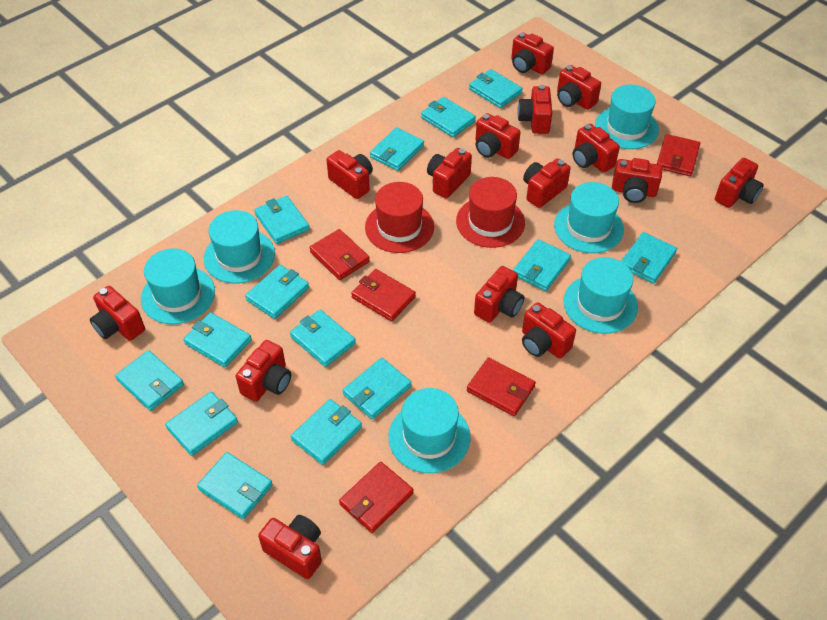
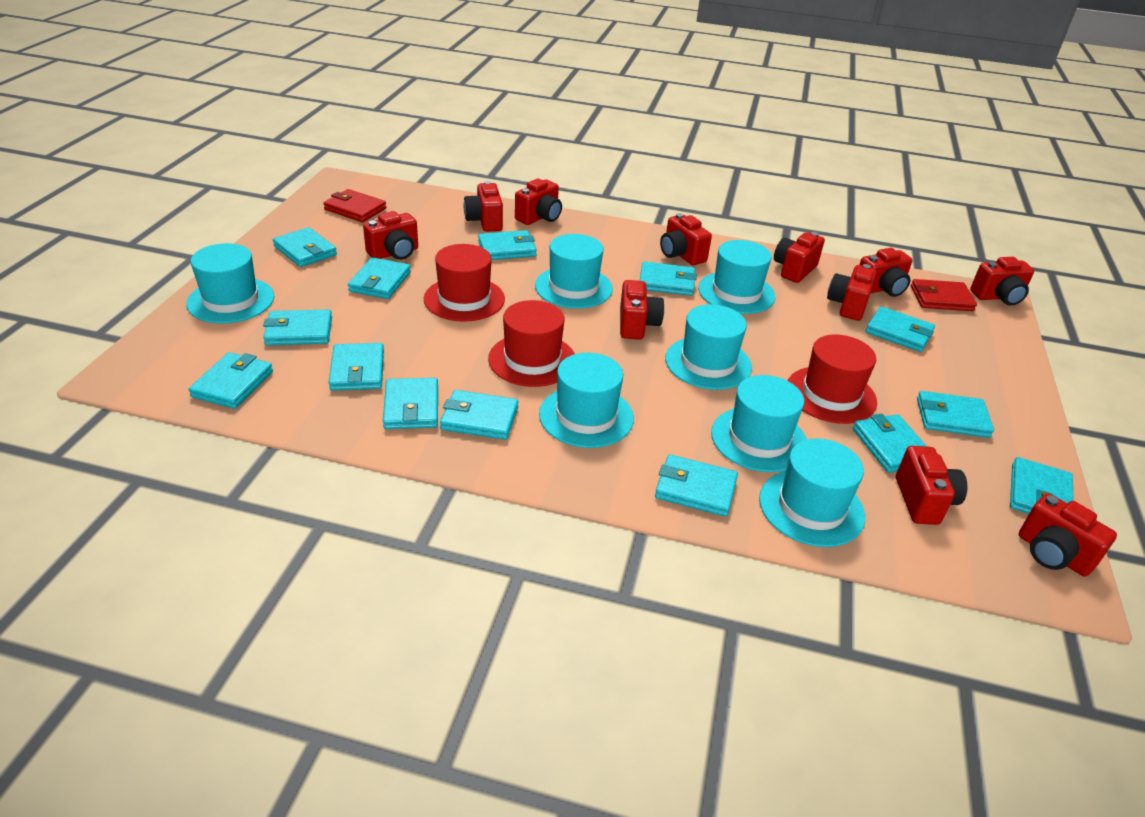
red camera: [90,286,145,341] [236,340,291,402] [258,515,322,579] [327,150,373,199] [427,148,472,198] [474,266,524,323] [475,113,520,159] [511,32,554,74] [517,85,552,134] [522,302,576,359] [523,159,571,208] [557,65,601,110] [573,124,620,173] [612,158,663,203] [715,158,764,208] = 15 -> [363,211,418,260] [464,181,503,232] [515,179,562,225] [620,280,664,340] [660,213,712,265] [774,232,825,283] [827,264,877,321] [860,248,912,297] [896,446,968,525] [970,257,1034,306] [1019,494,1117,576] = 11
red hat: [365,182,434,253] [456,177,525,248] = 2 -> [424,244,505,322] [488,300,575,387] [788,334,877,424] = 3
red wallet: [309,229,370,280] [339,462,414,533] [351,269,416,322] [467,358,536,416] [657,134,700,176] = 5 -> [323,189,386,222] [911,279,977,311] = 2
turquoise hat: [141,248,215,324] [204,210,275,283] [388,388,470,473] [554,182,624,253] [563,257,638,334] [595,85,659,149] = 6 -> [186,243,274,324] [535,234,613,309] [539,353,634,448] [665,304,752,390] [698,240,776,314] [711,375,807,472] [759,438,865,547] = 7

